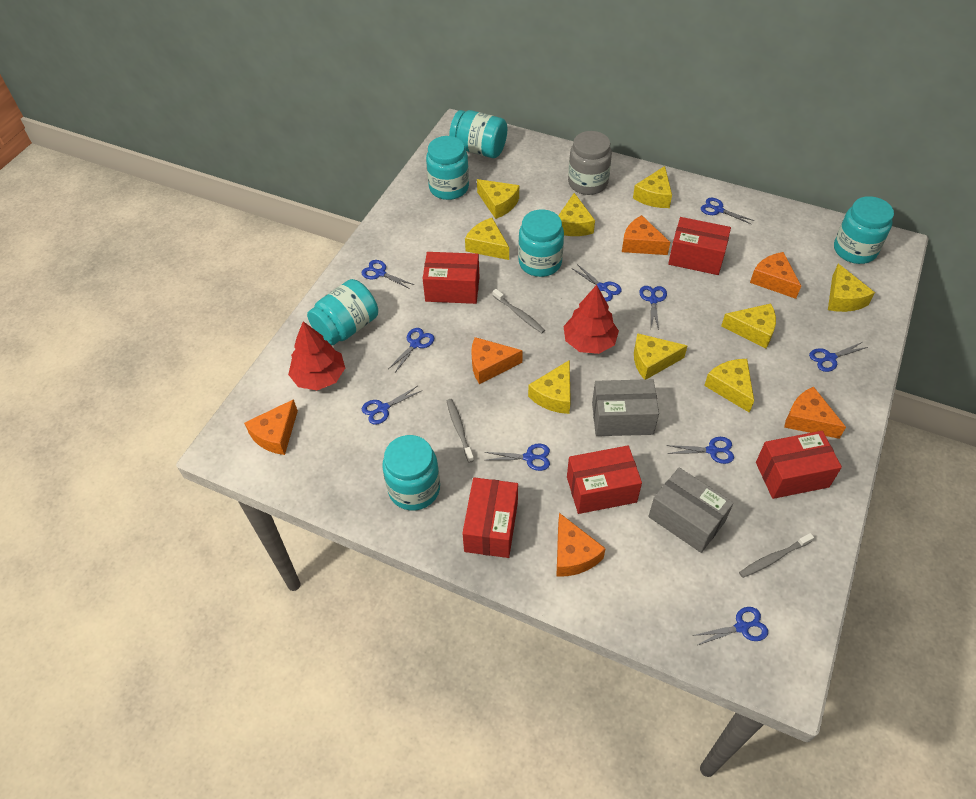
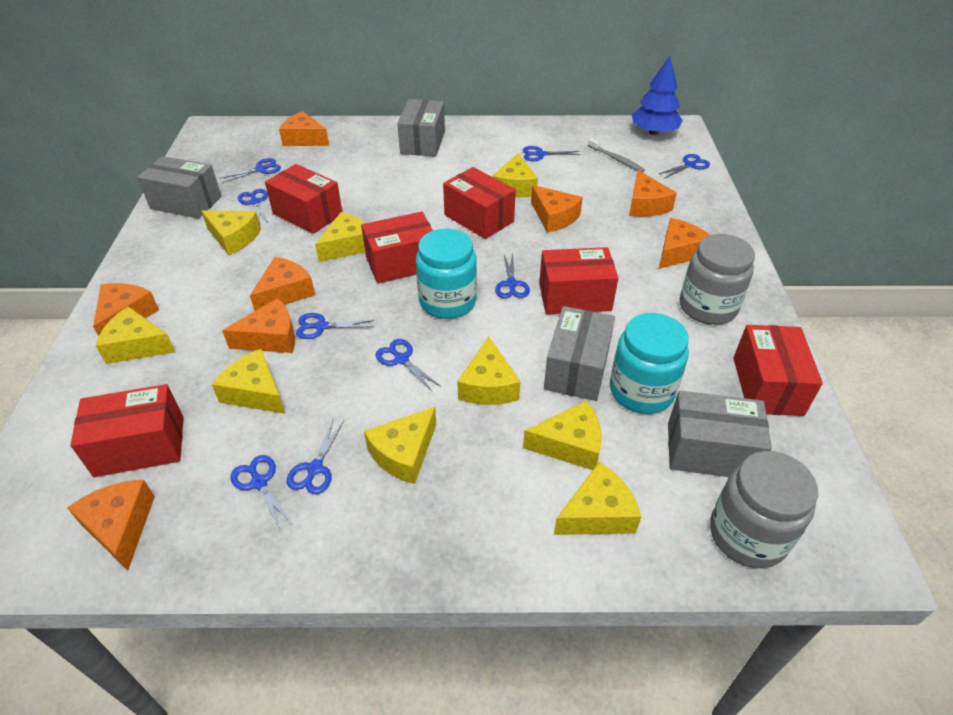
blue scissors: [361,260,414,289] [362,386,421,425] [388,328,434,372] [485,444,550,471] [573,264,621,302] [639,286,667,330] [667,437,734,464] [692,607,768,645] [701,198,755,225] [809,342,868,372] = 10 -> [221,158,281,183] [231,455,293,529] [238,189,268,224] [287,420,344,494] [296,313,374,339] [375,339,441,391] [495,253,530,298] [523,146,580,161] [659,154,710,178] = 9
blue tree: none = 0 -> [632,56,683,135] = 1
grey box: [592,379,659,436] [648,467,734,553] = 2 -> [137,156,222,219] [397,99,445,157] [544,306,615,401] [668,391,772,477] = 4
grey jar: [568,131,612,195] = 1 -> [680,234,755,325] [710,451,818,568] = 2
grey toothbrush: [447,399,474,463] [493,289,545,333] [739,533,814,578] = 3 -> [588,138,645,173] = 1
orange cheese: [244,399,298,455] [471,337,523,384] [556,513,606,577] [622,215,670,255] [750,252,801,299] [784,387,846,439] = 6 -> [67,480,155,570] [93,283,159,336] [222,298,295,353] [250,257,315,311] [279,111,329,146] [531,185,583,233] [629,170,677,217] [659,218,709,269] = 8
red box: [423,252,479,304] [462,477,518,558] [567,445,642,514] [668,217,731,275] [756,431,842,499] = 5 -> [70,384,184,477] [265,164,342,234] [361,212,433,284] [443,167,516,239] [539,247,618,314] [733,325,823,416] = 6
red tree: [288,321,345,390] [563,285,619,354] = 2 -> none = 0
turquoise jar: [307,279,378,346] [382,435,440,511] [426,136,469,200] [449,110,507,158] [518,209,564,277] [834,196,894,264] = 6 -> [416,229,477,319] [610,313,689,414] = 2

